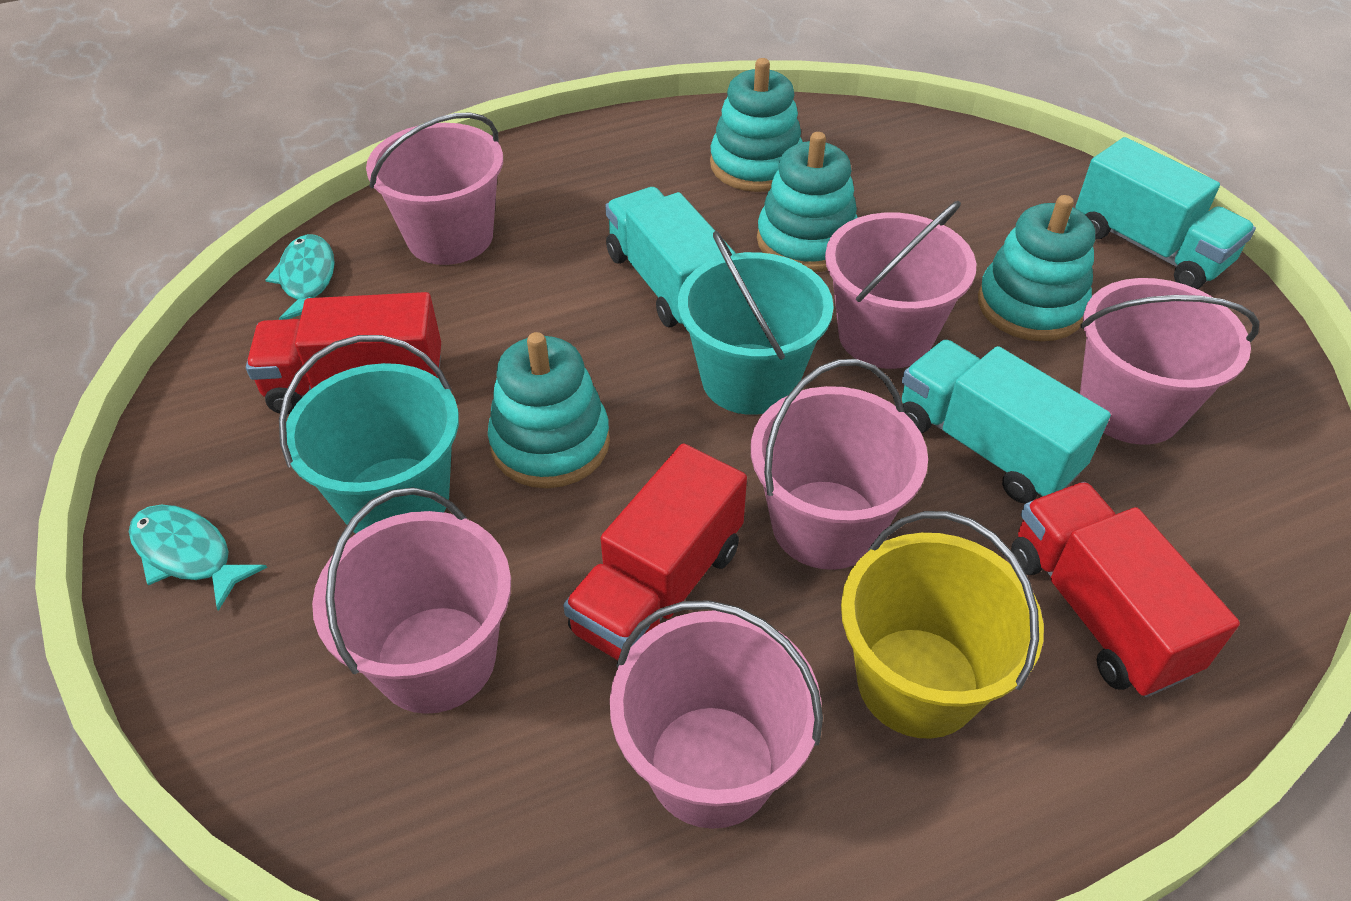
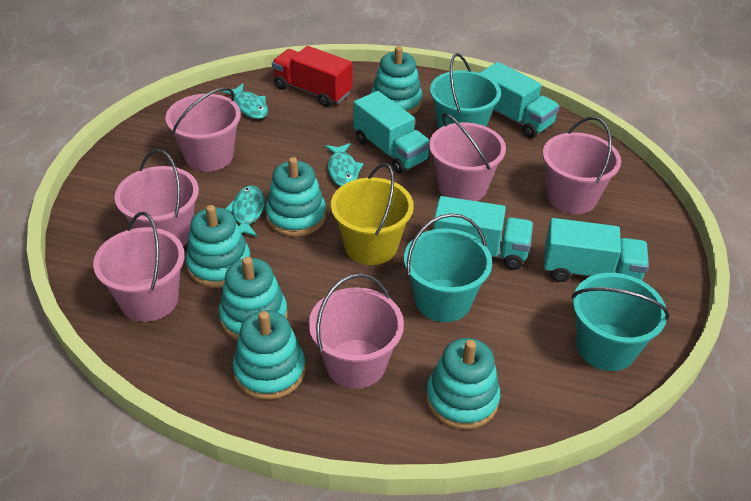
red truck: [246,292,441,414] [563,443,747,660] [1011,482,1240,697] = 3 -> [272,46,352,107] = 1
turquoise bucket: [279,335,459,534] [678,231,834,415] = 2 -> [404,213,492,322] [430,53,501,129] [571,273,670,371] = 3
turquoise fish: [129,505,267,611] [266,234,335,320] = 2 -> [222,83,268,119] [225,185,265,237] [325,143,364,187] = 3
turquoise stacking toy: [488,332,610,488] [710,58,803,192] [757,132,858,272] [978,195,1095,341] = 4 -> [185,205,251,288] [219,257,288,340] [233,310,305,400] [265,157,326,237] [371,46,423,115] [426,338,500,429] = 6
turquoise truck: [605,187,736,327] [902,340,1111,503] [1075,137,1256,289] = 3 -> [353,91,430,174] [433,196,533,270] [480,62,560,138] [544,218,649,282] = 4

